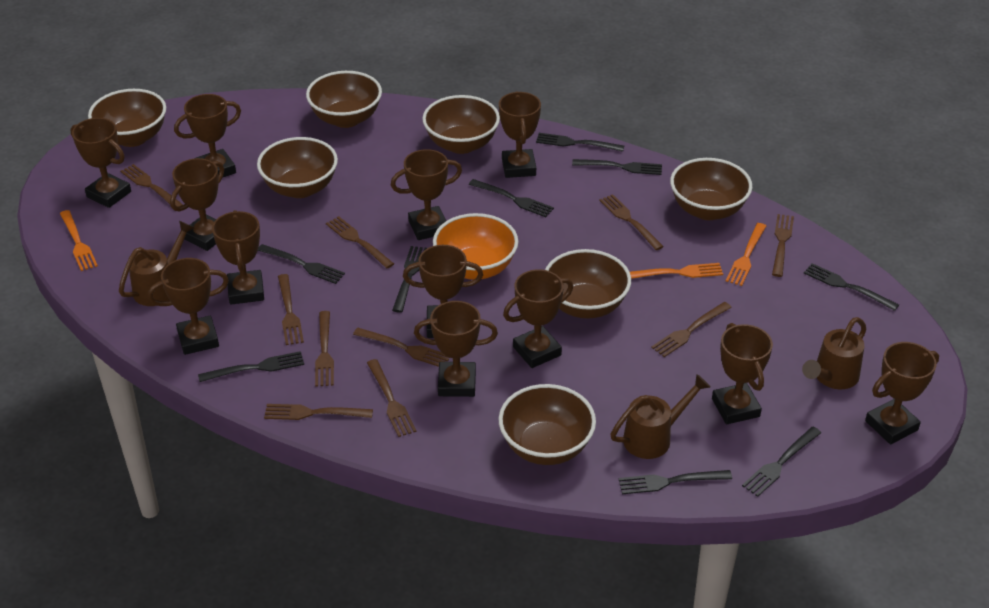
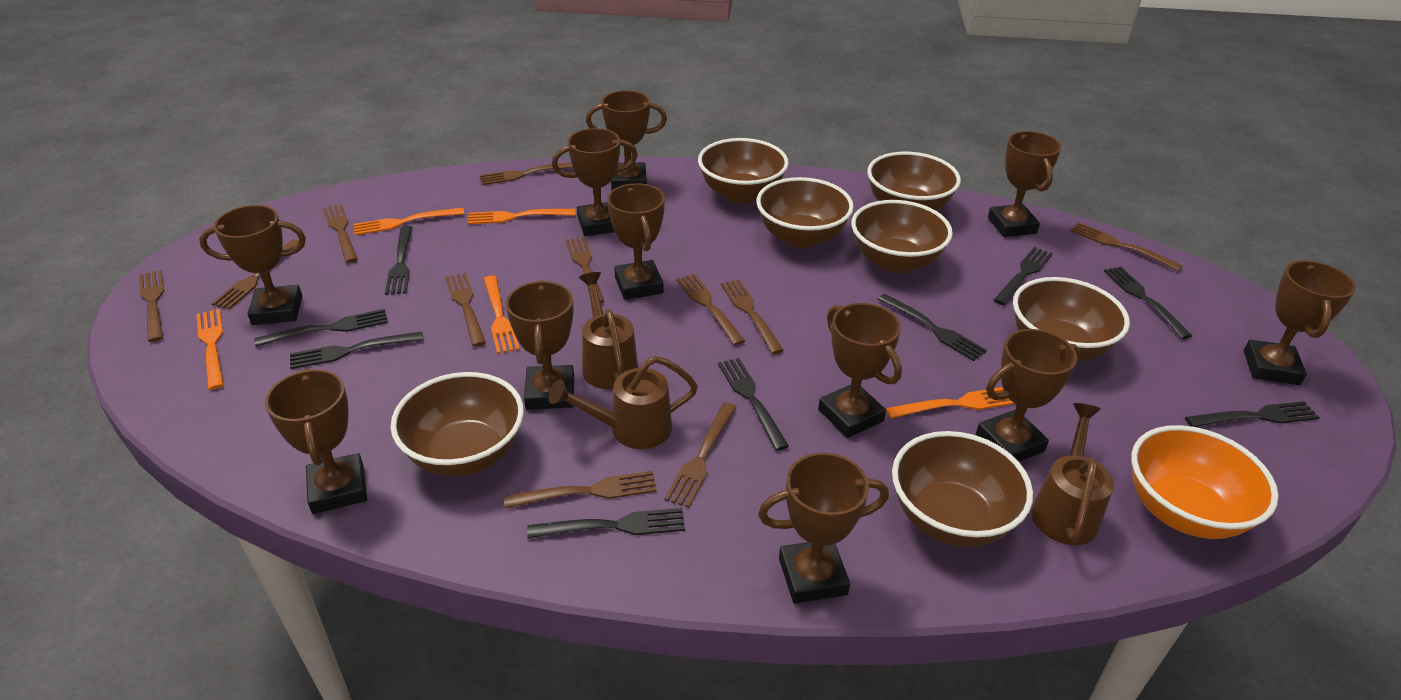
brown fork: [120,164,183,207] [264,404,373,420] [278,274,304,345] [315,311,334,387] [326,216,394,268] [353,328,450,367] [367,359,416,437] [599,194,664,250] [651,302,732,357] [772,214,794,277] = 10 -> [139,270,164,342] [211,239,299,309] [323,204,358,263] [445,273,486,346] [479,162,573,185] [504,471,657,508] [566,237,604,303] [664,403,737,508] [676,274,745,345] [721,279,784,354] [1071,222,1183,271] = 11
brown trophy: [70,118,131,208] [148,258,229,355] [170,158,224,251] [174,94,241,178] [212,210,264,305] [391,149,462,240] [403,245,483,338] [414,301,498,397] [499,92,541,178] [503,269,573,368] [712,323,773,424] [865,342,939,444] = 12 -> [199,205,306,325] [265,368,367,514] [506,280,574,410] [552,128,638,236] [586,90,667,190] [607,183,665,300] [758,453,889,604] [818,303,902,438] [976,329,1080,462] [988,131,1062,237] [1244,260,1356,385] = 11
orange fork: [60,210,98,271] [630,263,723,279] [726,223,766,286] = 3 -> [196,309,224,390] [353,208,464,235] [468,209,575,224] [484,276,520,354] [886,387,1015,418] = 5

